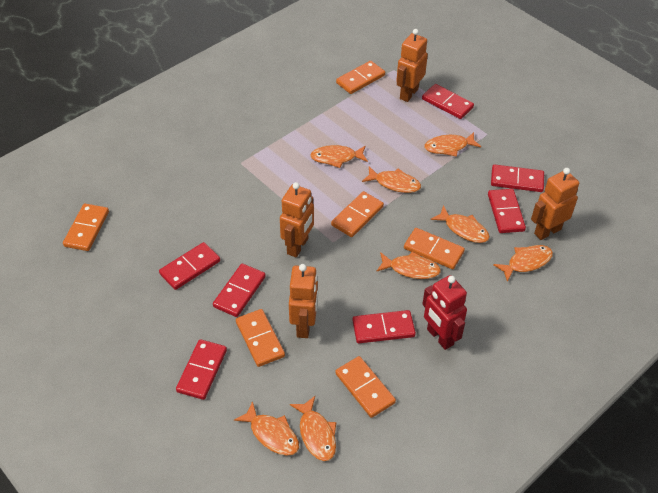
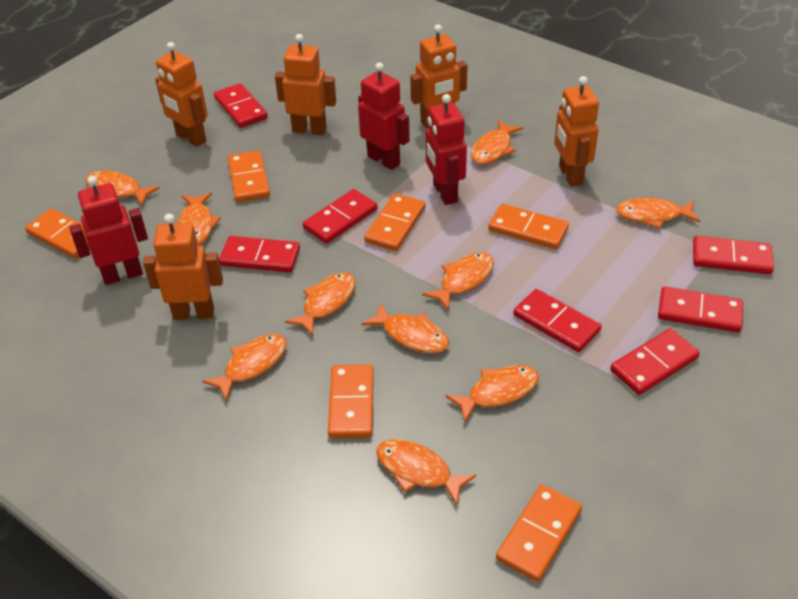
orange fish: [234,401,299,456] [290,396,336,461] [310,145,368,168] [362,166,421,193] [376,251,441,279] [424,132,481,157] [430,205,490,243] [493,245,553,282] = 8 -> [85,171,160,206] [178,192,221,246] [202,334,287,401] [285,272,356,336] [361,303,449,353] [376,439,476,506] [422,252,494,310] [446,365,539,423] [471,120,523,165] [616,198,700,229] = 10
orange robot: [280,182,314,257] [289,264,318,338] [396,29,428,102] [531,168,579,240] = 4 -> [143,214,223,320] [155,42,208,147] [275,34,336,135] [410,24,468,128] [554,76,599,187] = 5
red robot: [422,275,467,350] = 1 -> [69,176,148,285] [358,63,410,170] [426,94,467,205] = 3

